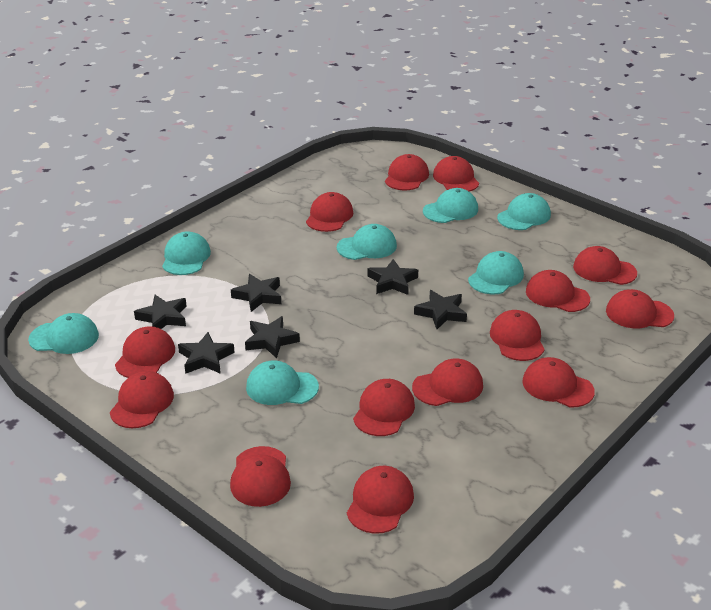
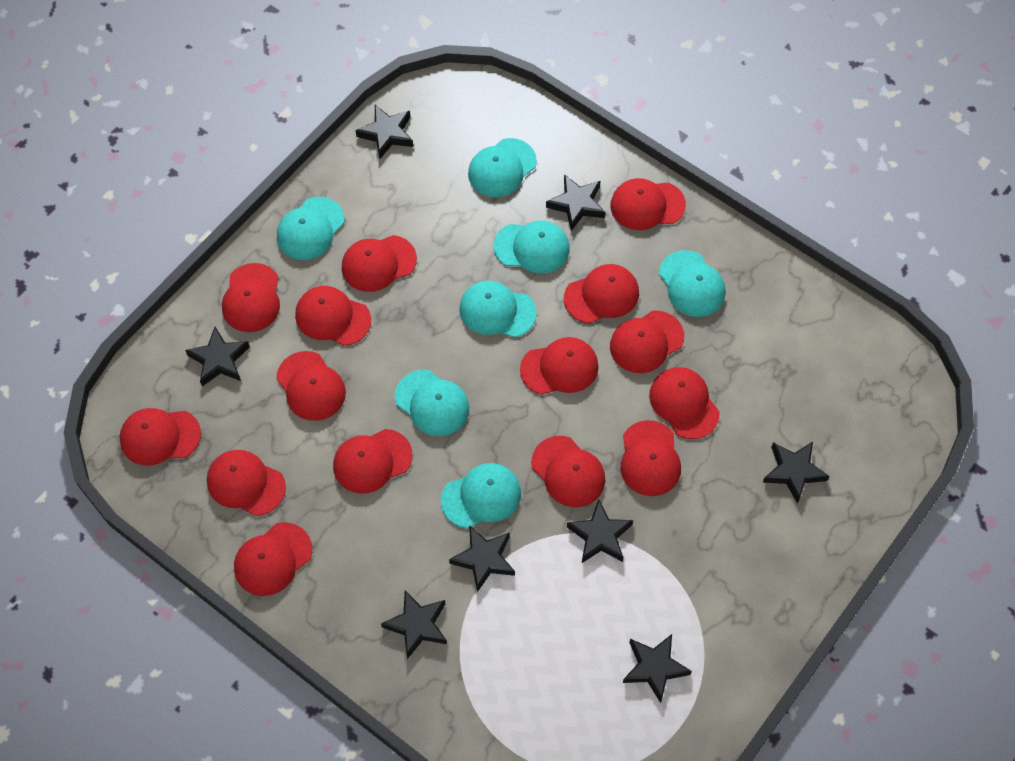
black star: [134,295,187,329] [178,332,235,374] [231,274,281,312] [245,316,300,358] [368,259,418,295] [414,290,467,329] = 6 -> [185,327,250,386] [356,105,413,159] [381,590,447,659] [449,525,515,592] [546,174,605,231] [567,500,633,563] [623,634,692,703] [763,442,830,504] = 8
red cap: [110,371,174,428] [115,326,175,378] [230,446,291,507] [306,192,354,232] [347,466,414,534] [353,379,415,436] [385,154,429,190] [412,358,483,406] [433,156,479,191] [490,310,545,361] [522,357,595,407] [526,270,590,312] [573,246,637,285] [606,289,674,328] = 14 -> [119,408,201,466] [207,450,286,516] [222,263,280,332] [234,522,312,596] [276,351,346,421] [295,286,371,346] [333,429,412,494] [342,235,417,292] [520,337,599,395] [531,436,605,507] [564,264,639,324] [610,178,686,230] [610,311,684,373] [620,420,681,496] [649,367,720,439] = 15

